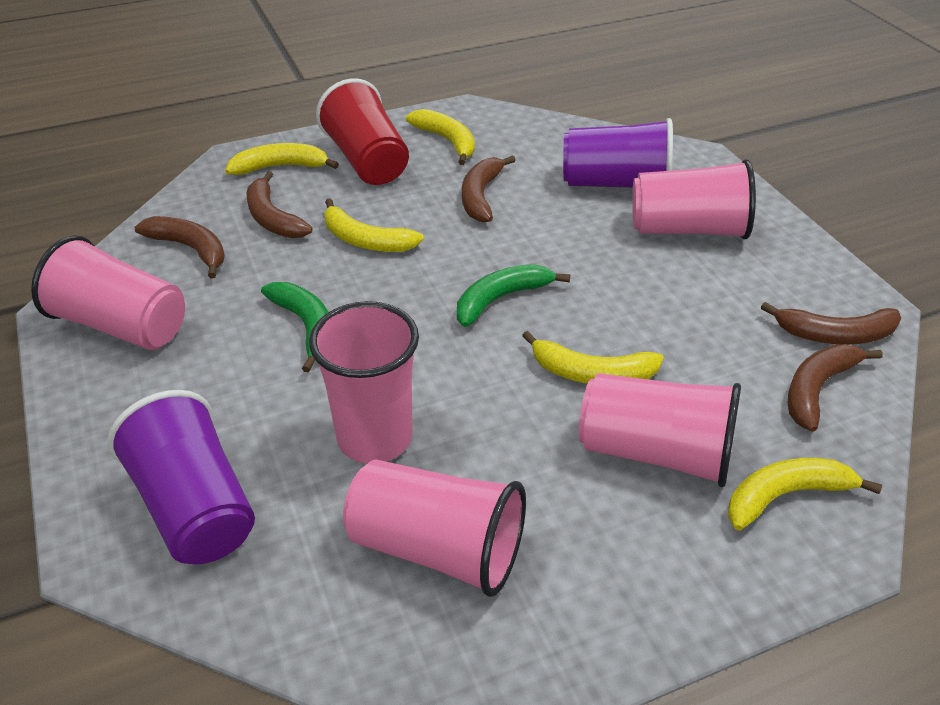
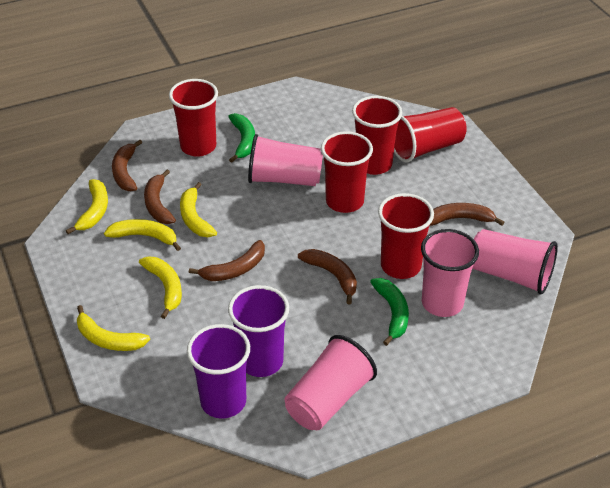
pink cup: [31,235,185,350] [309,301,419,463] [343,459,526,597] [579,373,741,487] [632,159,756,240] = 5 -> [248,134,323,186] [285,335,377,430] [421,229,479,317] [472,229,558,295] = 4
red cup: [316,78,409,185] = 1 -> [169,79,218,157] [321,131,373,213] [352,96,402,175] [378,193,434,279] [394,107,467,163] = 5

